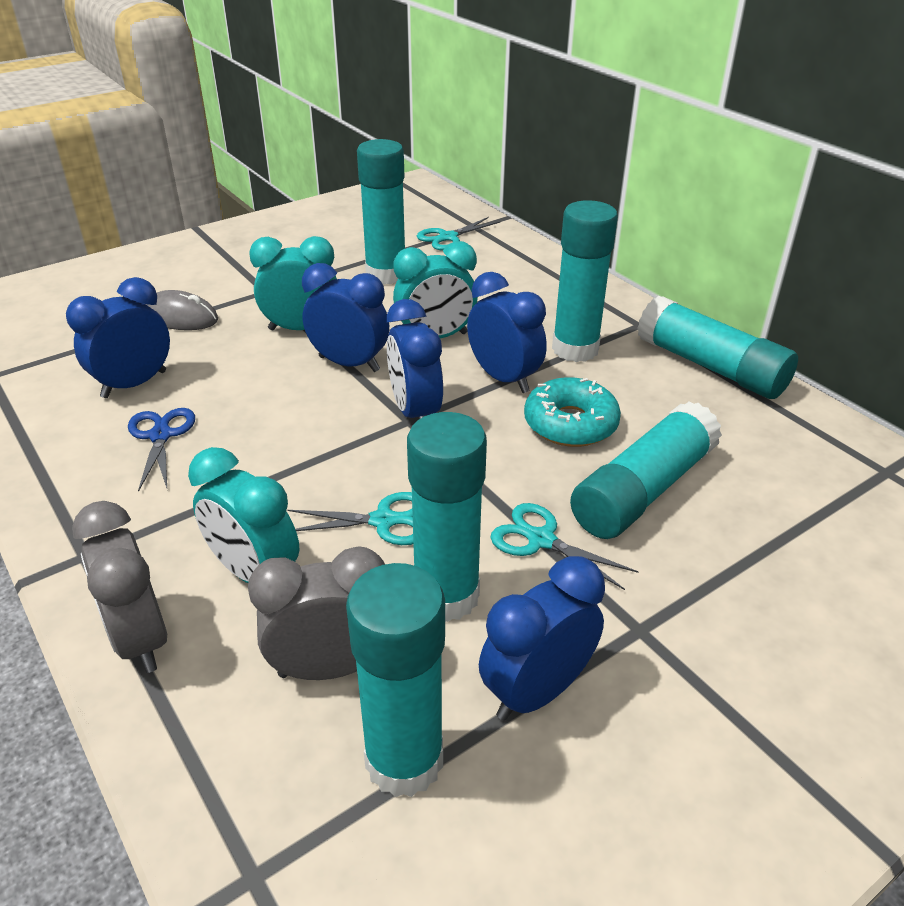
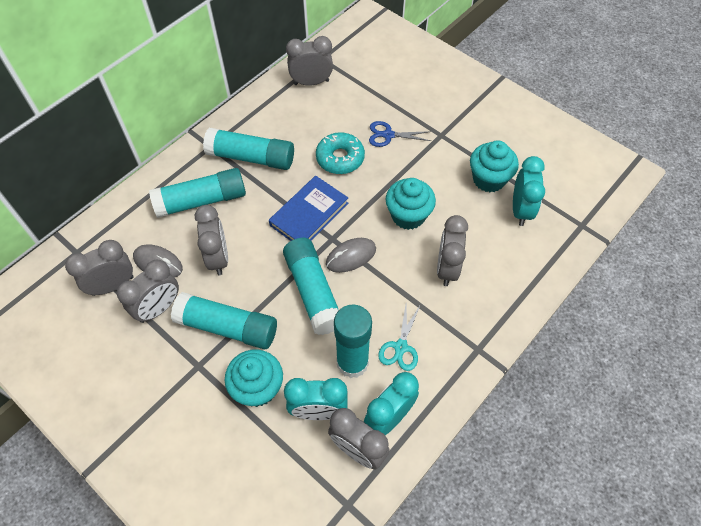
blue book: none = 0 -> [269,176,348,241] = 1
blue clock: [66,277,170,398] [302,263,389,372] [387,299,443,420] [467,272,547,393] [479,556,605,721] = 5 -> none = 0
grey clock: [72,501,167,673] [248,546,385,680] = 2 -> [65,240,134,296] [117,259,179,323] [195,205,228,275] [286,36,333,86] [328,408,389,470] [437,215,468,286] = 6
grey mouse: [146,290,218,330] = 1 -> [133,244,183,278] [326,238,376,273] = 2
turquoise cupcake: none = 0 -> [225,349,283,407] [386,178,436,230] [470,140,519,192] = 3
turquoise glue stick: [346,563,445,797] [357,139,405,284] [407,412,487,622] [552,200,618,362] [570,401,722,539] [637,296,798,399] = 6 -> [149,168,246,218] [171,292,277,349] [203,128,294,170] [283,238,340,335] [334,305,372,378] = 5
turquoise scissors: [287,492,413,545] [417,217,500,250] [490,503,639,590] = 3 -> [378,304,421,371] = 1

